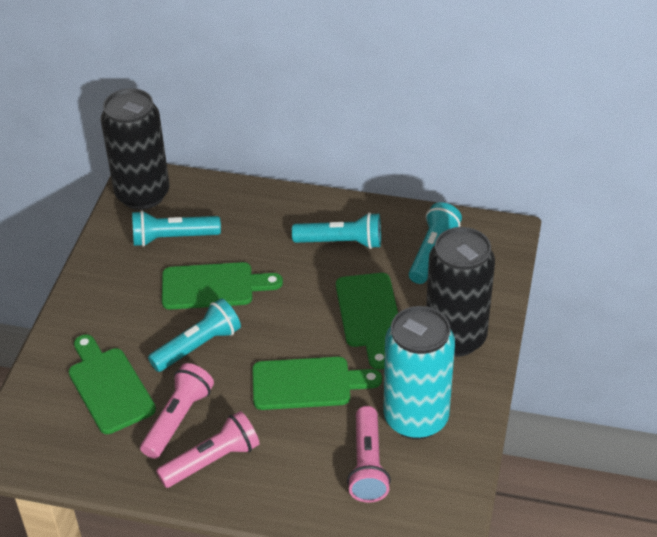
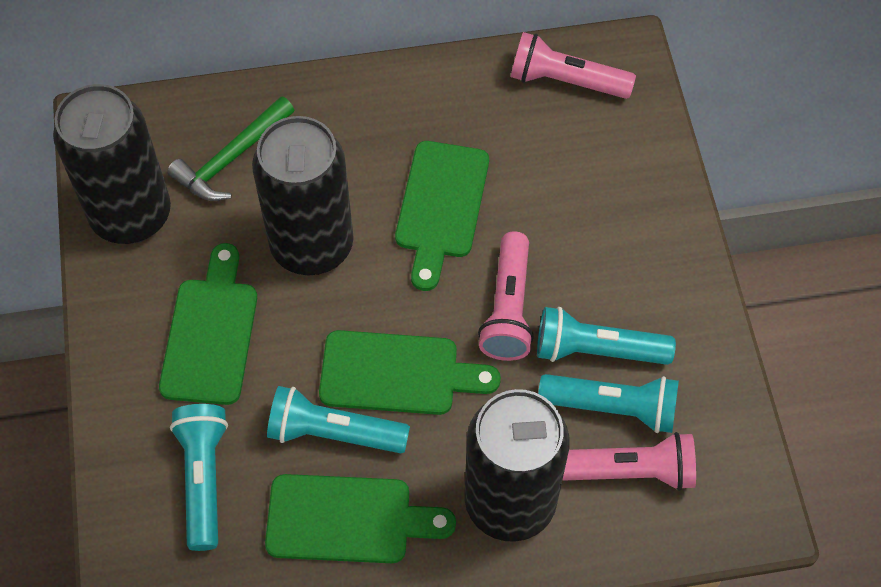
black can: [101,88,169,210] [426,227,495,357] = 2 -> [53,84,171,244] [252,116,354,275] [464,389,570,542] = 3
green hammer: none = 0 -> [167,96,294,201] = 1
turquoise can: [383,306,455,439] = 1 -> none = 0

